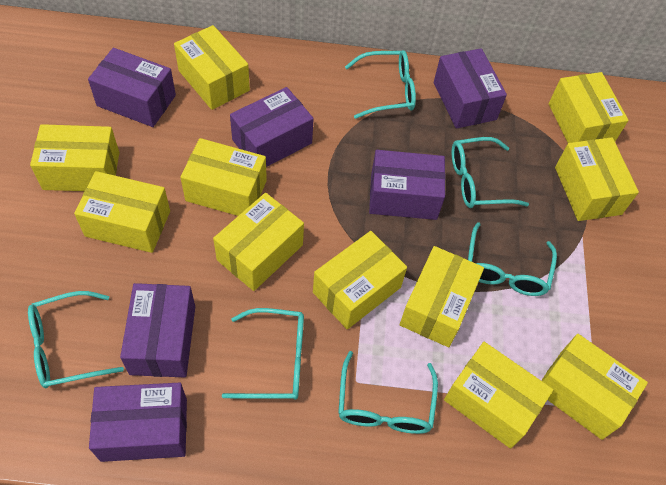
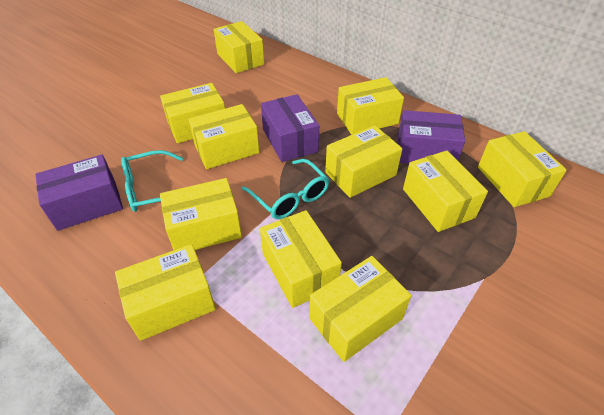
purple box: [88,48,176,127] [89,383,187,462] [120,283,195,378] [230,87,314,167] [369,150,445,220] [434,48,507,129] = 6 -> [35,154,123,231] [261,94,319,162] [397,110,465,164] = 3
turquoise glasses: [28,291,124,388] [222,308,304,400] [338,351,438,434] [345,50,416,119] [451,137,529,208] [468,222,557,296] = 6 -> [121,150,183,212] [242,159,330,219] = 2

